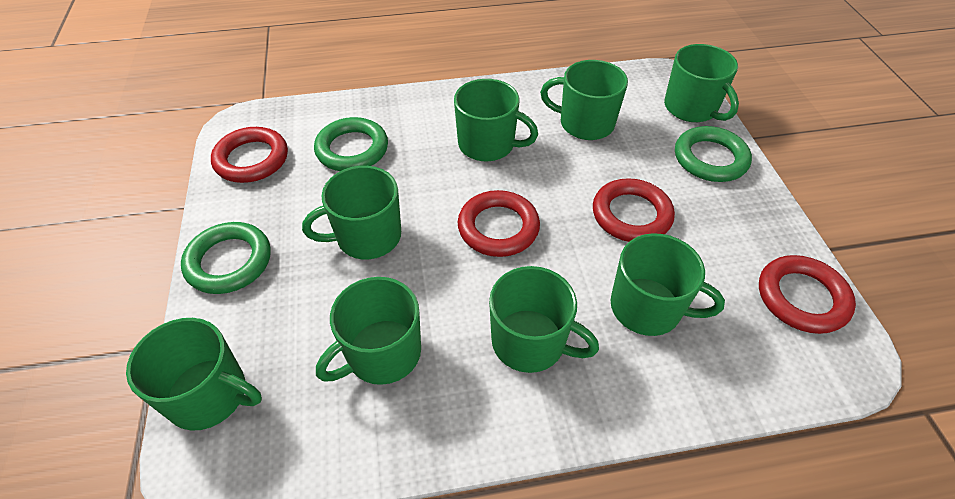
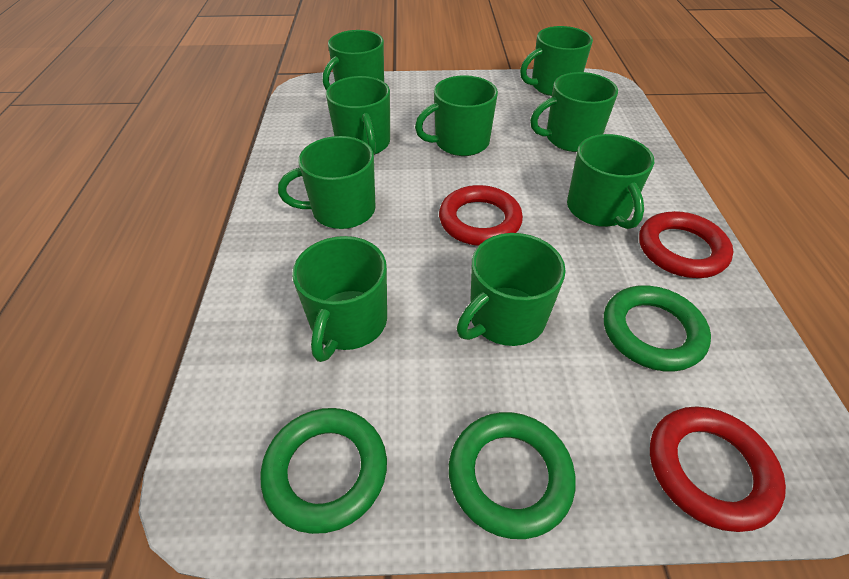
green mug: [126,318,262,431] [302,166,401,259] [316,277,421,385] [454,79,538,161] [489,266,599,373] [540,60,628,140] [610,233,725,336] [664,44,739,122] = 8 -> [278,136,376,229] [292,236,387,362] [323,30,384,90] [326,76,390,155] [415,75,498,156] [457,233,566,346] [520,26,593,96] [530,72,618,152] [567,134,654,229] = 9
red ring: [211,127,288,183] [458,190,540,257] [593,178,675,242] [759,255,856,334] = 4 -> [439,185,523,246] [639,211,733,278] [650,406,786,532] = 3

